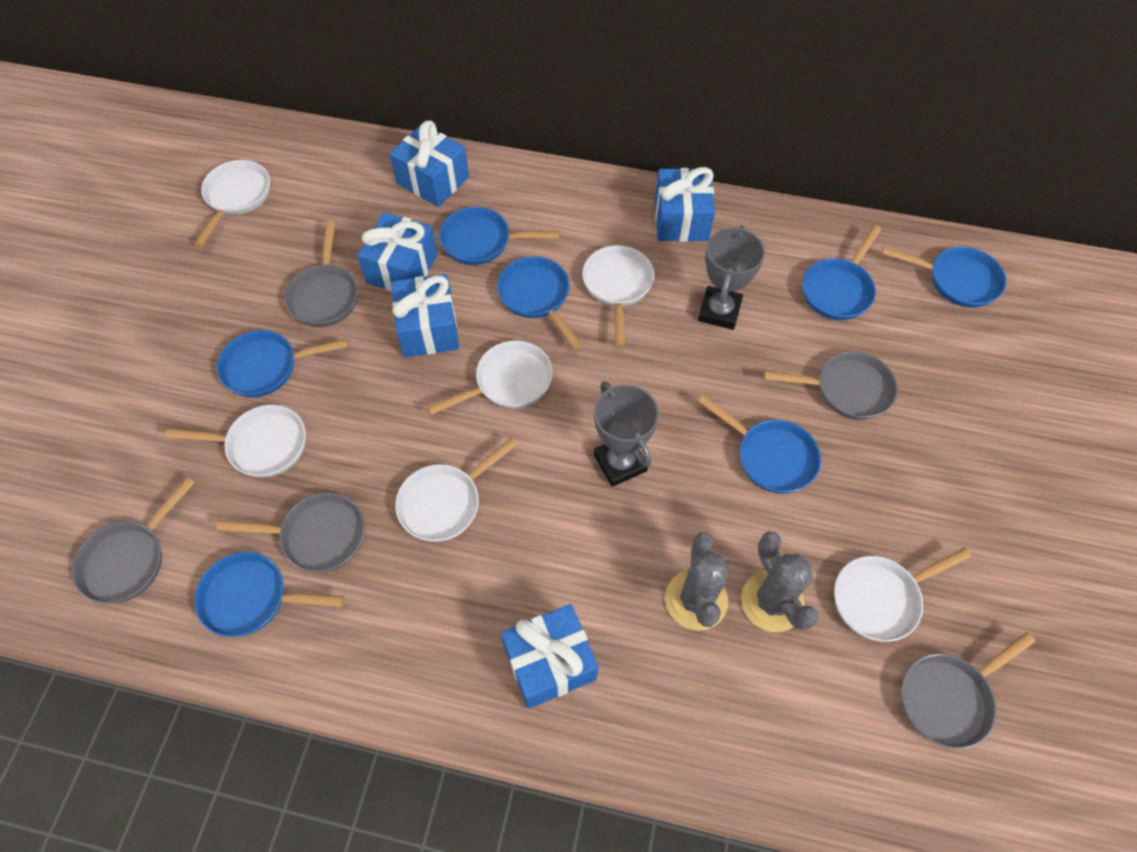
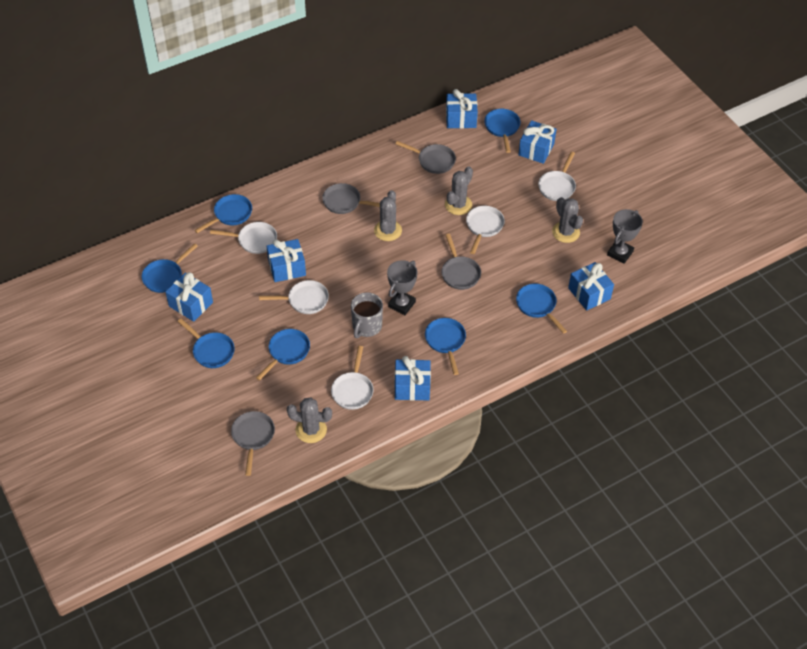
blue gift: [357,212,438,291] [390,120,469,207] [391,274,459,357] [501,604,598,709] [655,167,715,242] = 5 -> [166,272,213,322] [266,239,306,282] [395,356,431,401] [446,89,478,128] [518,120,556,164] [568,262,614,311] = 6
grey cactus: [665,532,729,631] [741,531,818,632] = 2 -> [287,397,332,443] [374,190,402,241] [445,166,473,215] [552,197,583,243] = 4
grey mug: none = 0 -> [351,292,383,338] = 1
grey pan: [72,477,195,604] [217,492,365,572] [284,221,358,327] [764,351,898,420] [901,632,1035,749] = 5 -> [231,411,275,476] [322,183,380,214] [395,141,456,174] [442,234,481,290] = 4
white pan: [165,405,306,478] [195,160,270,247] [395,437,518,542] [427,340,553,415] [582,245,654,346] [834,548,971,642] = 6 -> [210,222,277,254] [259,280,329,314] [331,346,374,410] [466,206,505,254] [538,152,576,201] = 5

